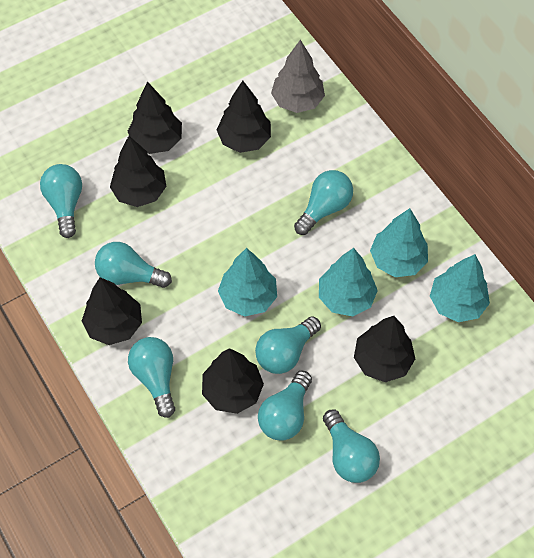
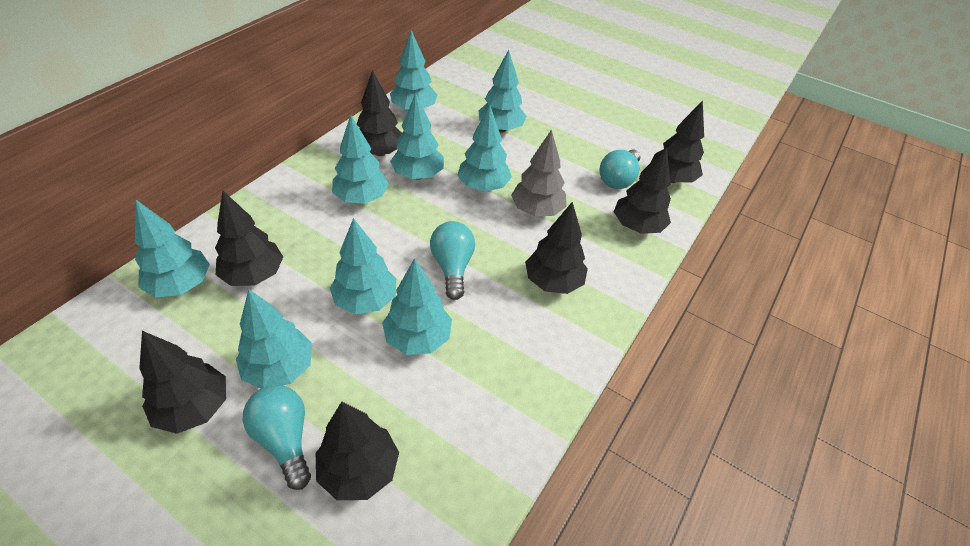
black tree: [82,277,142,345] [110,136,166,207] [127,82,182,154] [202,348,264,414] [217,81,271,153] [354,316,415,382] = 6 -> [139,331,226,434] [215,191,283,286] [316,402,399,500] [357,70,402,156] [525,202,588,294] [614,147,671,234] [650,100,704,183] = 7
turquoise light bulb: [40,164,82,238] [95,242,172,288] [128,337,175,418] [255,316,321,374] [258,371,312,441] [294,170,353,235] [323,410,380,483] = 7 -> [243,385,311,490] [430,221,475,300] [600,149,641,189] = 3
turquoise tree: [218,248,277,317] [319,248,378,316] [370,208,428,277] [430,254,490,322] = 4 -> [135,200,210,297] [236,289,312,389] [330,218,396,314] [332,115,389,204] [382,258,452,355] [390,30,437,109] [390,93,444,180] [457,105,512,192] [479,50,527,133] = 9

